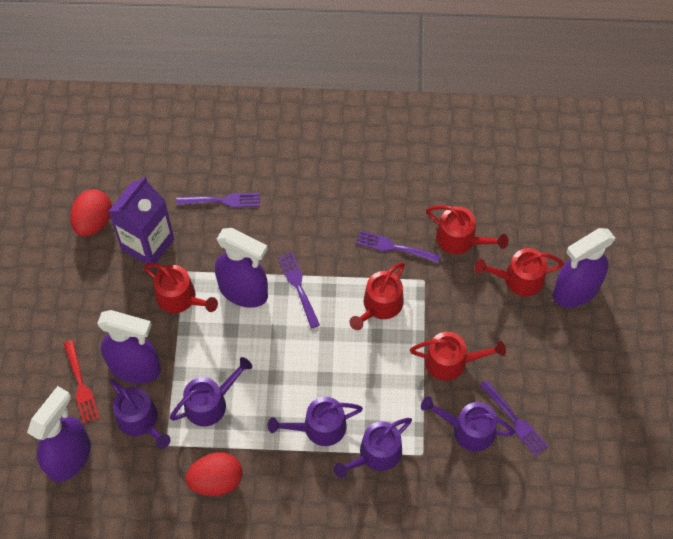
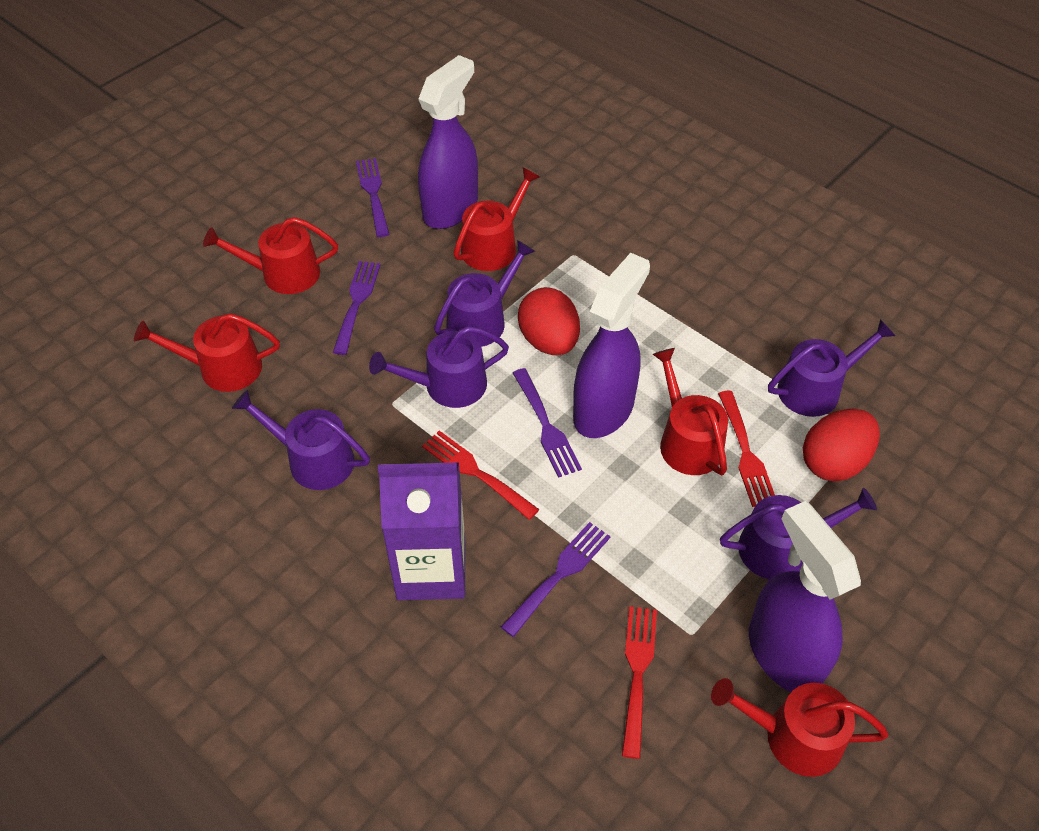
purple spray bottle: [27,386,91,482] [97,310,161,384] [215,228,268,308] [553,228,616,308] = 4 -> [418,55,478,229] [573,253,650,438] [749,501,861,692] = 3
red fork: [64,340,99,423] = 1 -> [422,430,539,520] [622,606,657,759] [718,391,775,507] = 3

